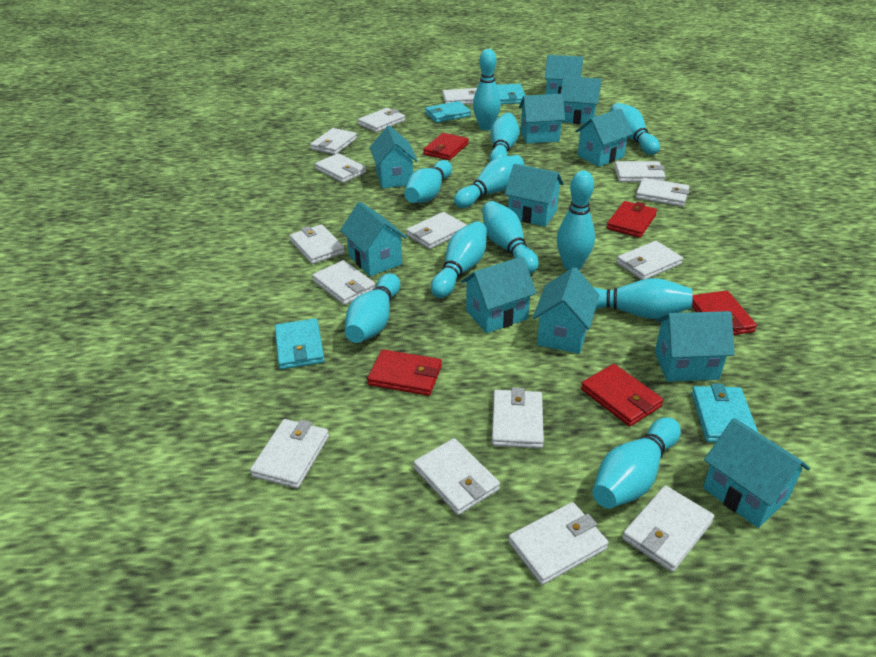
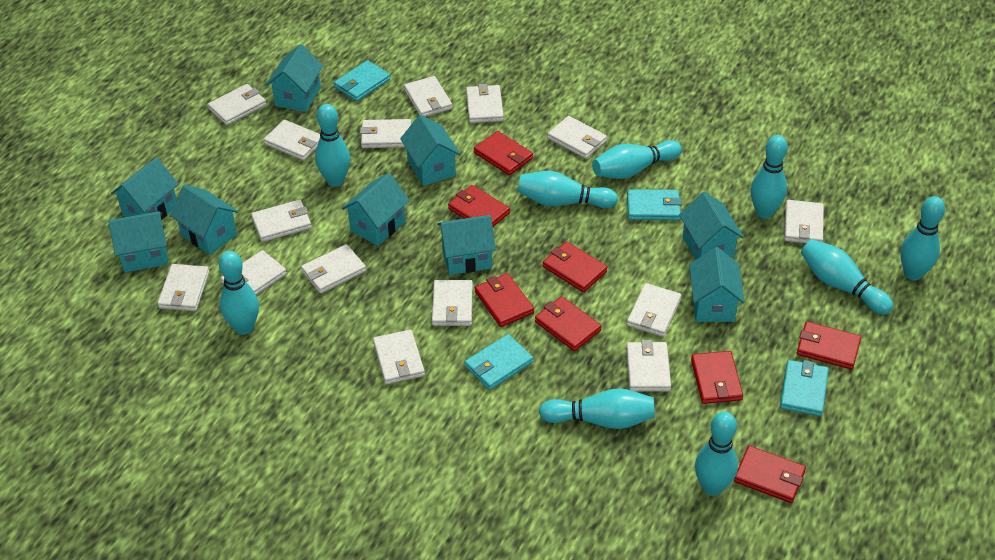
red wallet: [367,349,442,396] [423,133,469,160] [581,364,664,426] [607,201,657,238] [692,290,757,335] = 5 -> [448,185,510,227] [474,131,533,175] [475,273,534,327] [535,296,601,351] [543,242,607,292] [691,351,743,404] [734,446,806,503] [797,322,861,369] = 8
turquoise bowling pin: [345,273,400,343] [404,160,452,203] [431,221,487,298] [454,155,524,208] [473,49,501,131] [482,201,539,273] [490,113,519,162] [557,171,595,270] [592,417,681,509] [593,278,692,319] [610,103,660,155] = 11 -> [219,251,259,335] [315,104,350,187] [518,171,618,208] [539,388,655,429] [592,140,682,179] [695,412,738,496] [751,135,788,218] [801,239,893,315] [900,196,945,280] = 9
turquoise house: [340,202,407,276] [370,126,418,188] [461,256,537,333] [505,164,564,227] [519,94,565,144] [533,267,599,354] [545,55,583,94] [561,76,601,124] [575,108,633,167] [655,311,735,382] [703,418,810,528] = 11 -> [108,211,169,272] [111,158,179,220] [170,185,239,255] [266,44,324,112] [342,173,410,246] [400,115,460,186] [437,215,496,275] [679,192,744,260] [689,247,745,322] = 9

